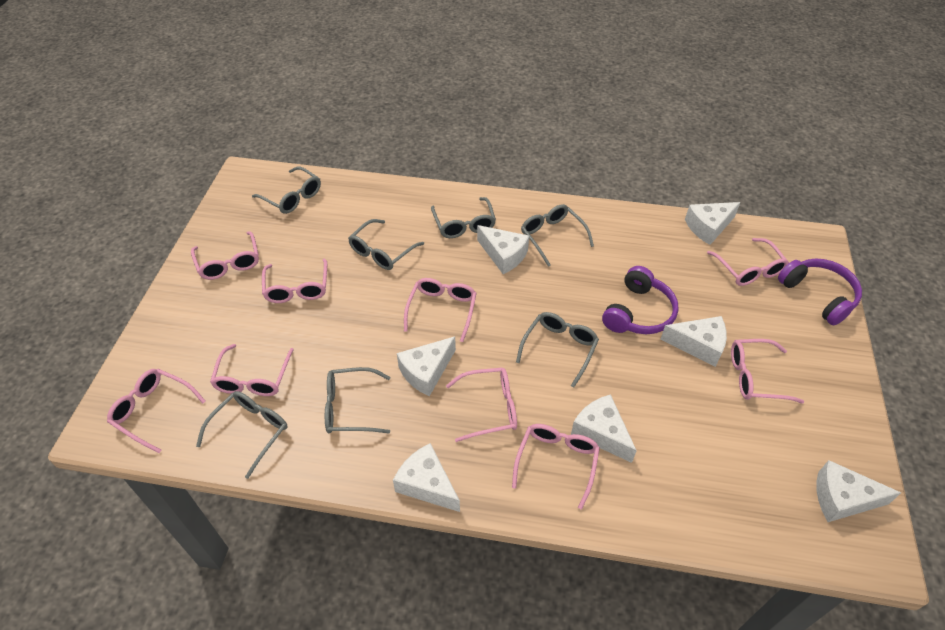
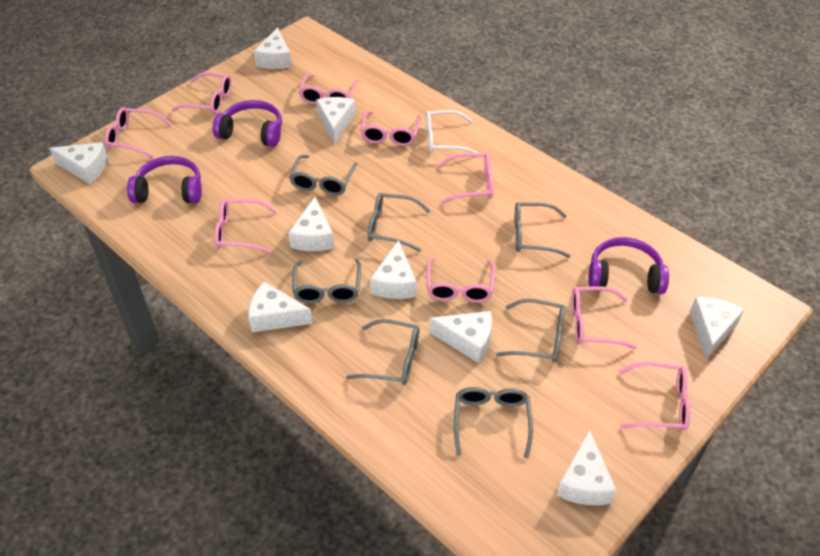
purple headphones: [602,266,679,334] [778,259,862,325] = 2 -> [127,156,202,203] [213,100,282,147] [589,237,669,294] = 3
white cheese: [393,443,460,512] [397,336,456,396] [477,225,529,274] [571,394,637,463] [661,316,727,367] [685,202,741,245] [817,460,901,522] = 7 -> [49,142,108,184] [248,282,313,332] [254,27,292,69] [288,197,334,251] [316,97,356,144] [370,240,417,299] [429,311,492,363] [556,429,617,505] [690,297,744,360] = 9
white glasses: none = 0 -> [426,110,478,153] = 1

